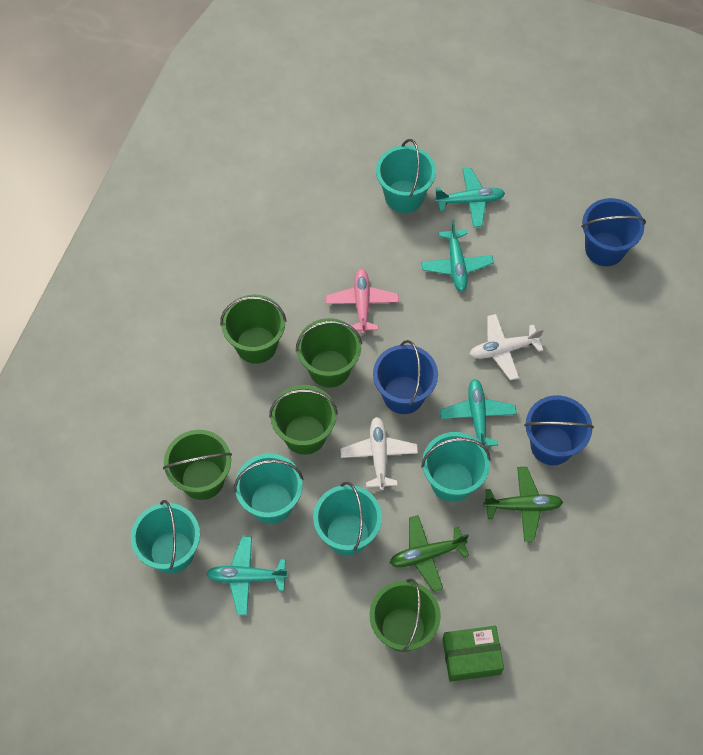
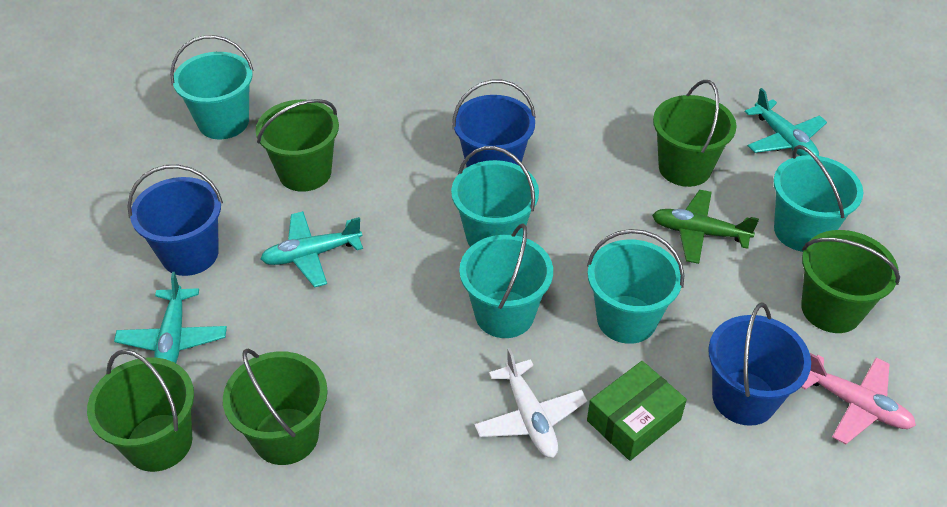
green plane: [390,515,469,592] [483,467,563,542] = 2 -> [652,190,759,264] = 1
turquoise plane: [206,536,288,615] [421,220,494,292] [435,168,505,228] [440,379,517,446] = 4 -> [114,272,227,363] [261,211,363,288] [745,88,827,156] = 3
white plane: [340,417,418,490] [470,314,544,380] = 2 -> [474,348,587,458] = 1

